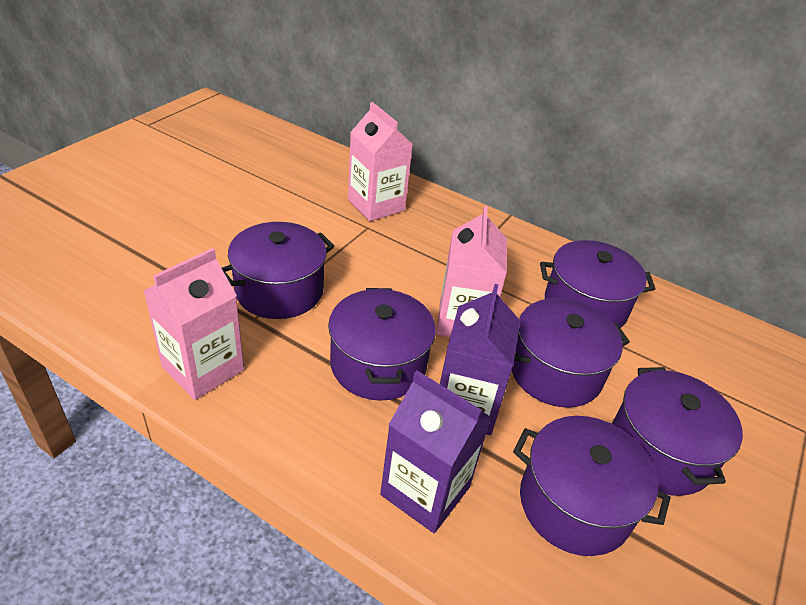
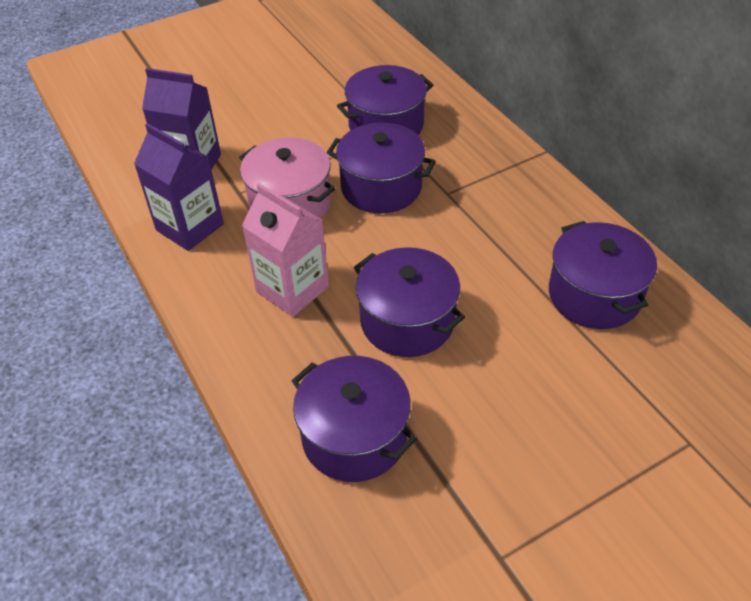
pink carton: [143,248,244,400] [348,102,413,221] [436,206,507,337] = 3 -> [242,183,329,317] = 1
pink pot: none = 0 -> [239,137,336,219] = 1
purple pot: [222,222,334,319] [328,288,436,401] [512,298,630,408] [513,416,670,556] [540,240,655,328] [612,367,743,496] = 6 -> [292,356,417,482] [327,123,436,213] [337,65,433,135] [354,247,465,357] [549,221,657,329] = 5

